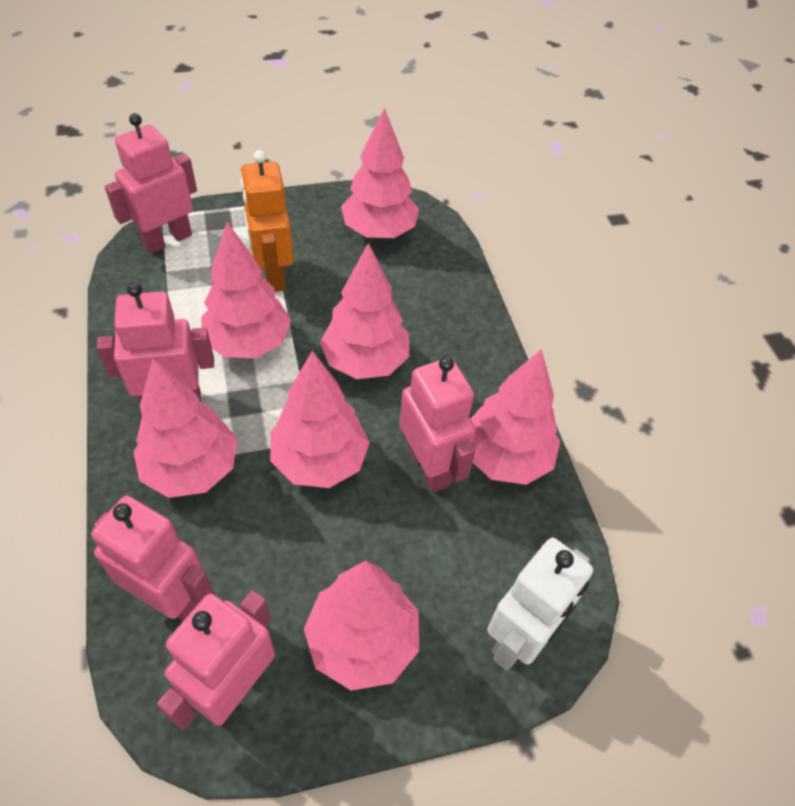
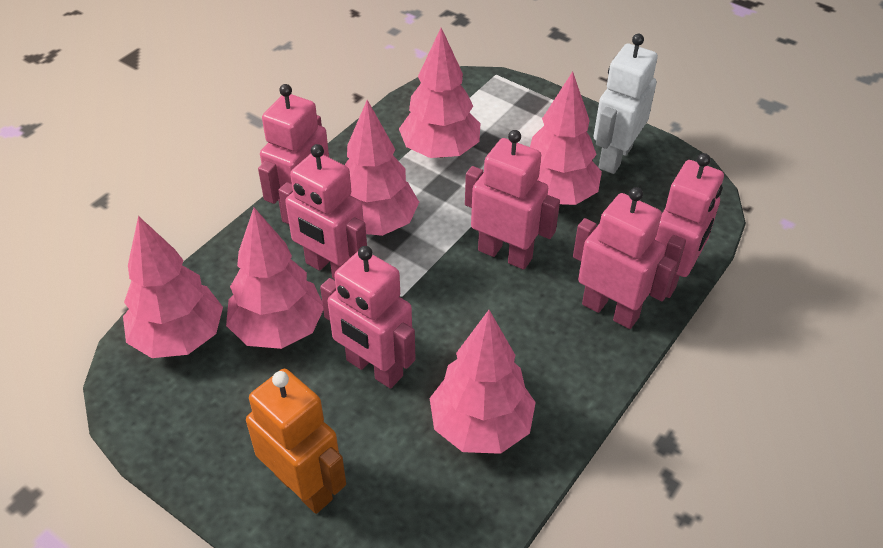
pink robot: [91,496,214,621] [97,282,214,402] [105,113,197,254] [157,590,275,730] [399,356,476,493] = 5 -> [258,84,329,224] [279,144,367,279] [320,246,416,389] [465,130,560,270] [573,187,677,329] [655,153,724,298] = 6
pink tree: [133,359,237,498] [201,222,291,358] [270,351,370,488] [304,561,419,691] [320,243,409,379] [341,108,419,238] [471,349,560,485] = 7 -> [123,216,223,358] [226,208,323,349] [345,100,419,236] [399,28,480,158] [430,310,536,454] [530,71,602,205] = 6

